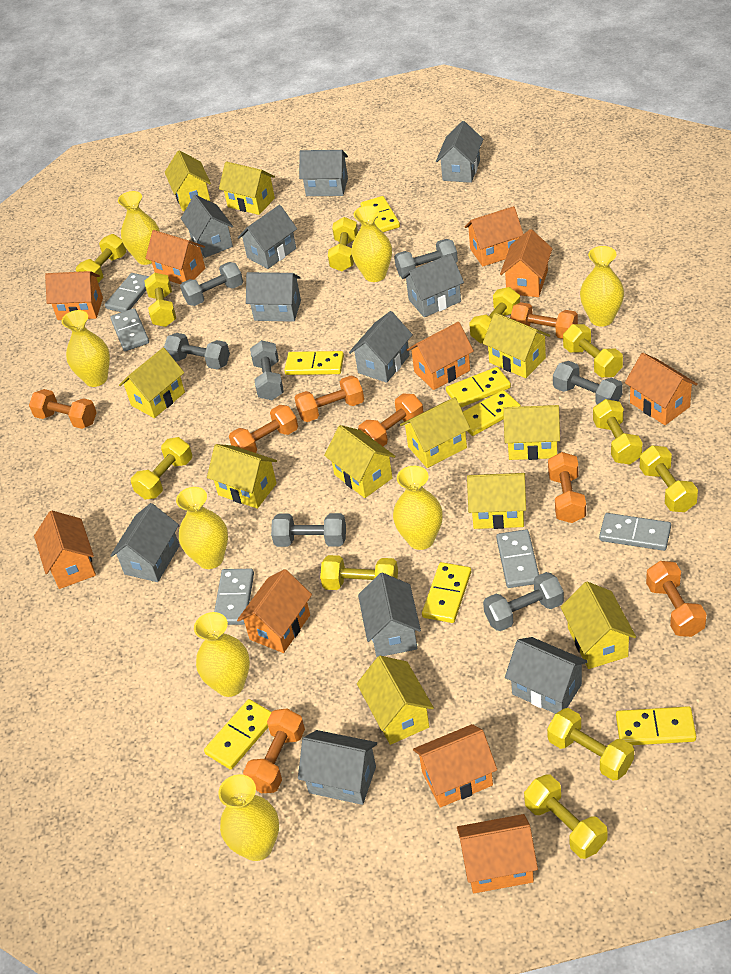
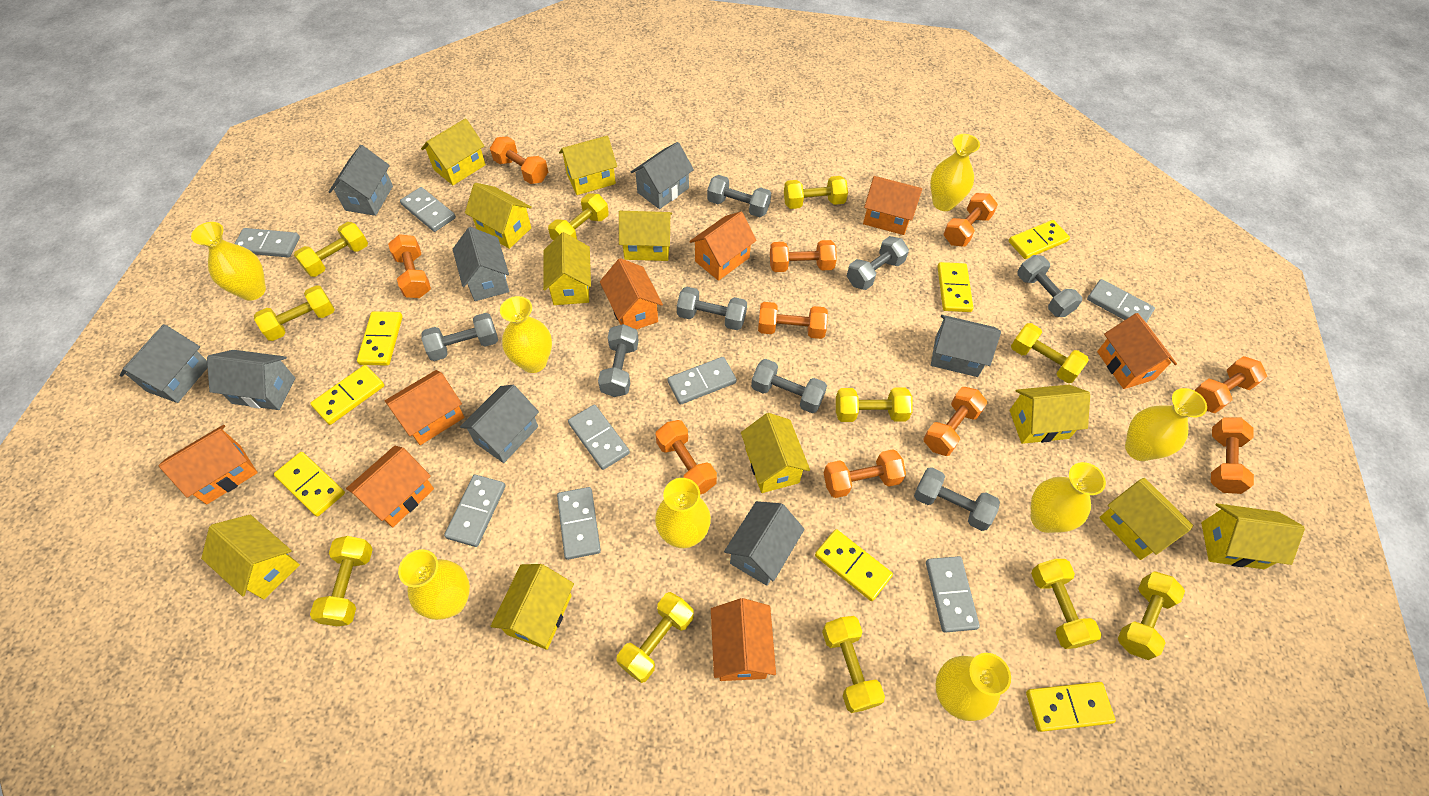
grey domino: [105,273,150,312] [110,308,149,351] [214,569,254,625] [496,529,539,588] [599,513,671,551] = 5 -> [234,228,300,258] [400,187,456,232] [444,475,506,547] [557,487,601,560] [568,405,630,470] [668,357,737,405] [926,556,980,633] [1087,279,1155,323] = 8
grey dumbbell: [164,333,230,369] [180,262,243,306] [250,340,284,400] [271,513,346,547] [394,239,458,279] [483,572,564,631] [553,361,623,405] = 7 -> [421,313,498,361] [598,324,639,397] [677,287,747,330] [707,175,771,217] [751,359,827,413] [847,236,909,290] [914,467,1000,531] [1017,255,1082,317] = 8
grey house: [110,503,180,582] [181,195,233,258] [238,205,297,269] [246,272,301,322] [298,730,377,805] [299,150,348,196] [349,311,413,383] [358,573,421,657] [402,254,464,317] [436,121,483,183] [505,637,588,714] = 11 -> [120,324,208,403] [207,350,295,410] [329,145,393,216] [453,227,509,301] [460,385,539,463] [631,142,694,209] [724,501,805,586] [931,315,1001,377] = 8
orange dumbbell: [29,389,97,429] [229,405,298,453] [243,709,305,793] [294,375,364,422] [358,394,424,446] [510,302,578,339] [548,452,586,523] [646,561,707,637] = 8 -> [388,234,431,298] [490,136,548,184] [656,420,717,494] [758,302,828,339] [770,240,837,272] [824,449,906,498] [923,387,987,456] [944,193,998,247] [1194,356,1267,413] [1211,417,1254,494] = 10
orange house: [34,510,96,589] [45,271,103,320] [145,230,205,284] [237,569,312,653] [407,322,474,390] [413,724,497,808] [457,814,538,893] [464,206,523,267] [500,229,553,297] [625,353,698,425] = 10 -> [158,425,258,504] [346,446,434,527] [385,370,465,445] [600,258,663,330] [689,212,757,281] [711,598,776,681] [863,176,922,235] [1097,313,1177,389] = 8

